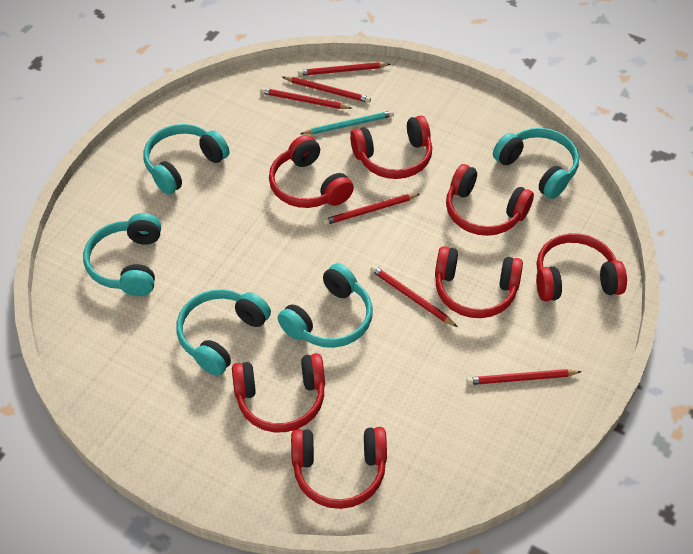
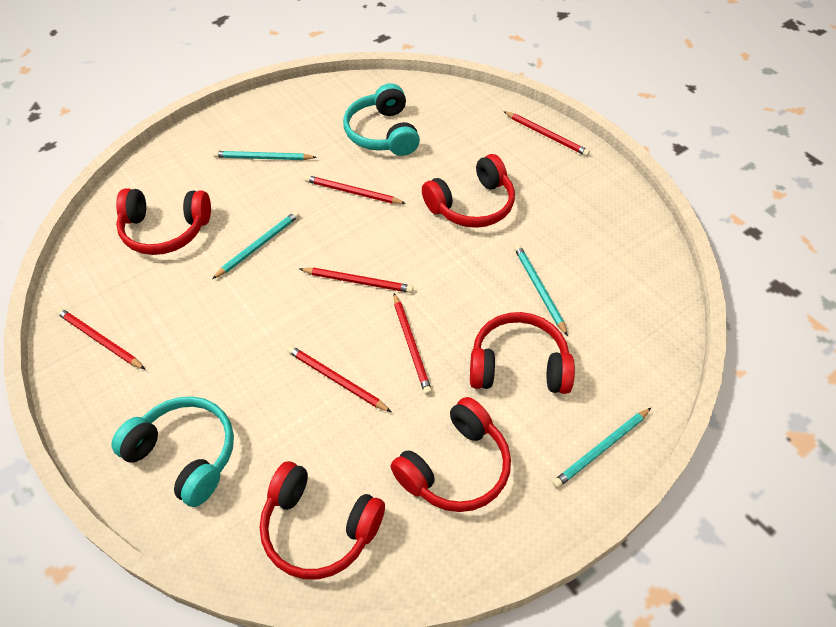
red headphones: [232,353,325,432] [269,135,354,208] [291,427,387,509] [350,115,432,179] [435,246,523,318] [446,164,534,236] [536,233,627,301] = 7 -> [116,188,211,255] [260,461,385,579] [390,397,511,512] [422,154,515,228] [470,312,575,394] = 5
turquoise headphones: [83,213,161,296] [144,124,229,195] [176,289,271,376] [278,263,373,348] [493,128,579,199] = 5 -> [111,396,234,507] [343,83,420,156] = 2
turquoise pencil: [301,111,394,135] = 1 -> [212,211,300,279] [213,151,317,160] [514,245,568,336] [552,408,651,488] = 4

